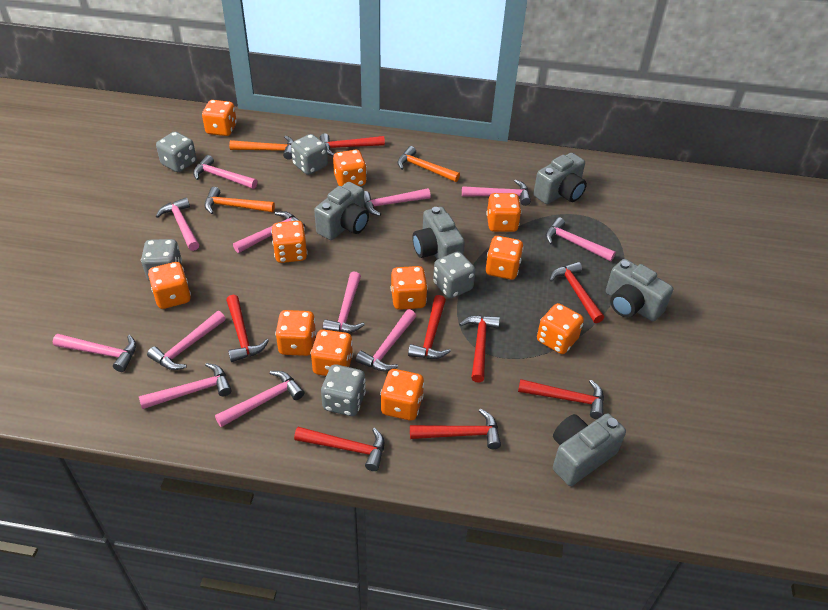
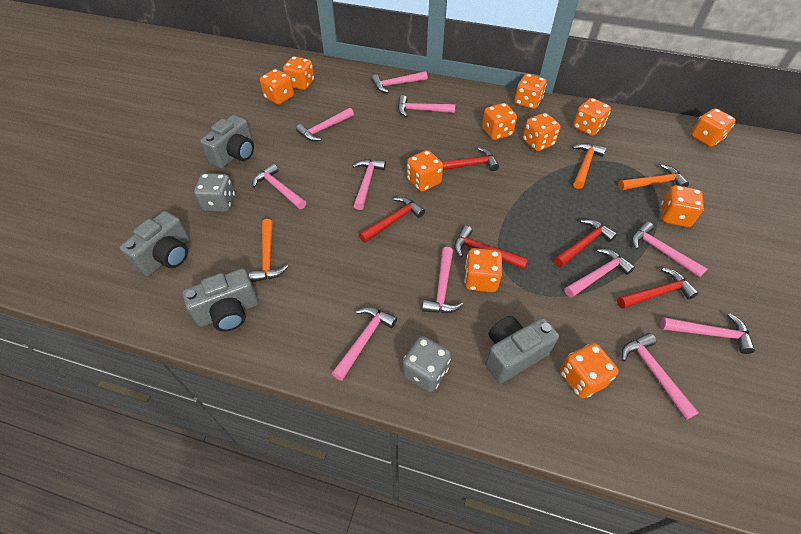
grey camera: [314,182,369,240] [413,207,465,259] [533,153,587,204] [553,413,626,486] [606,259,673,322] = 5 -> [119,211,190,276] [182,268,259,332] [200,115,254,169] [485,316,559,383] = 4
grey dice: [141,239,182,281] [156,132,197,172] [291,134,328,175] [321,364,366,416] [433,251,476,299] = 5 -> [194,173,235,212] [403,336,451,392] = 2
pink hammer: [53,334,136,372] [139,363,232,409] [147,311,226,370] [156,197,199,251] [193,155,257,189] [215,371,304,427] [233,211,305,253] [323,271,365,333] [356,309,416,372] [364,188,431,216] [462,180,531,206] [546,217,616,261] = 12 -> [253,163,306,209] [296,108,354,142] [332,307,397,381] [353,159,386,210] [372,71,427,93] [398,95,455,117] [422,247,464,313] [564,249,635,298] [622,333,699,420] [632,222,708,278] [660,314,755,354] = 11
red hammer: [226,294,269,362] [294,427,384,471] [320,133,385,156] [408,295,451,359] [410,409,501,449] [459,315,500,383] [518,379,604,419] [550,262,604,323] = 8 -> [359,197,425,243] [441,147,499,171] [454,226,528,269] [554,219,617,267] [617,268,699,309] = 5

